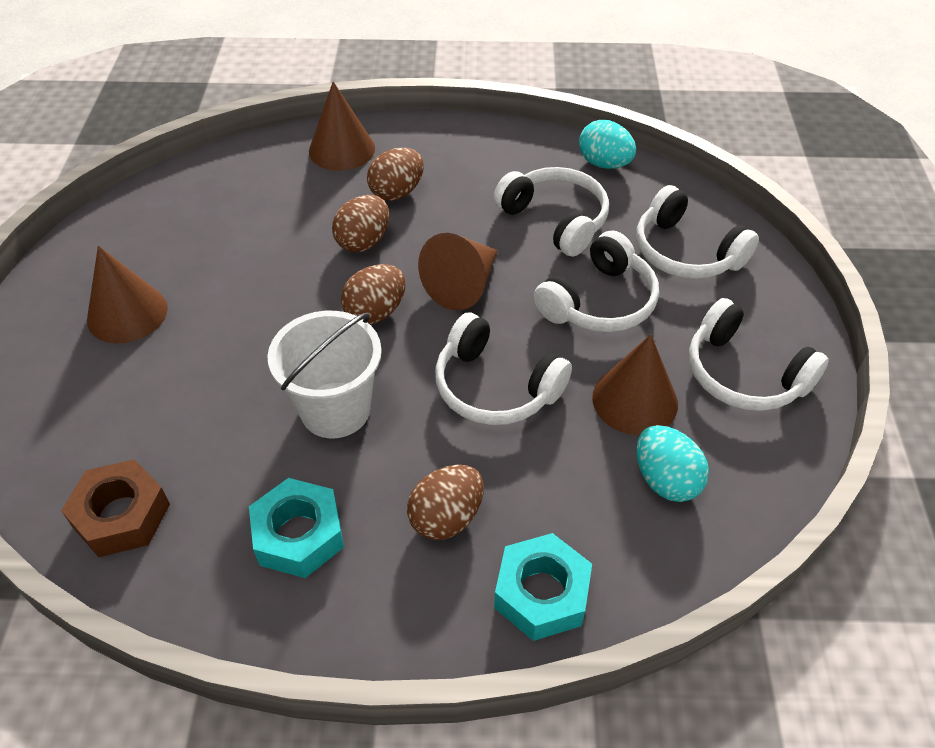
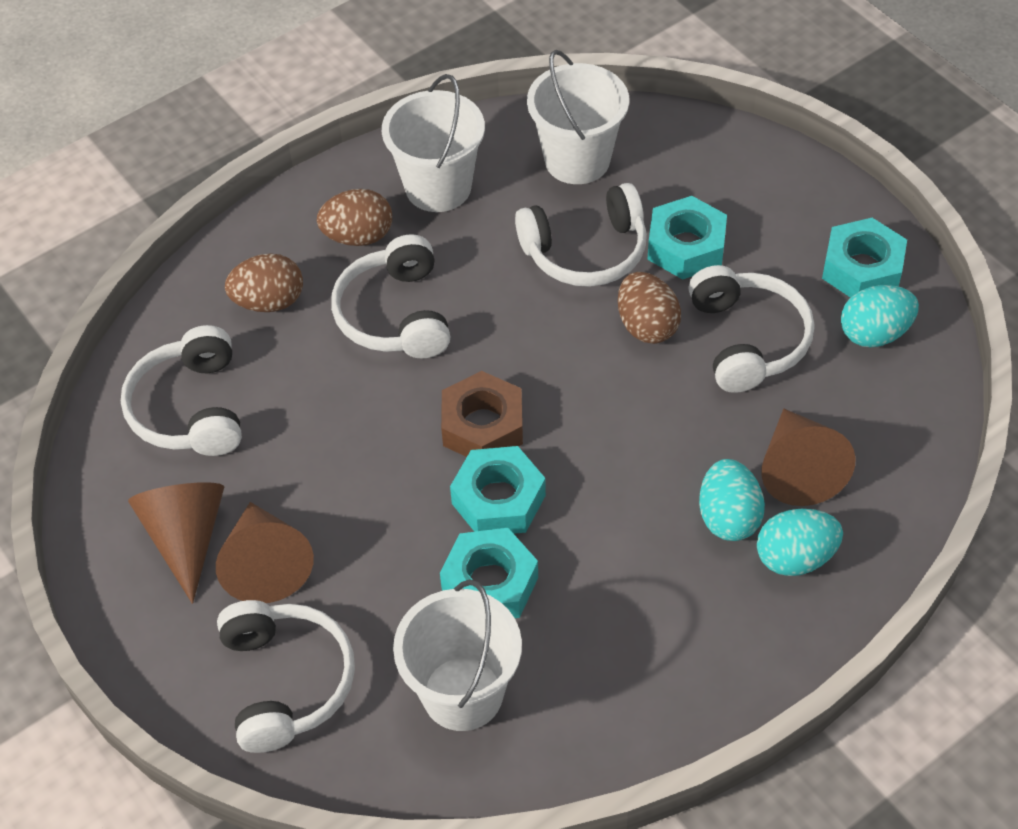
brown cone: [87,246,168,344] [309,82,375,171] [418,233,498,310] [592,334,678,435] = 4 -> [128,482,224,604] [216,502,314,603] [761,409,856,506] = 3
brown egg: [332,195,389,253] [341,264,406,324] [367,148,424,201] [407,465,484,540] = 4 -> [225,253,303,312] [317,189,392,246] [618,272,681,344] = 3
turquoise egg: [579,120,636,169] [636,425,709,502] = 2 -> [699,459,765,541] [757,509,843,576] [841,285,919,348] = 3
turquoise nut: [249,478,344,578] [494,533,592,641] = 2 -> [440,528,538,618] [450,446,546,534] [647,196,727,280] [822,218,907,298] = 4
white bucket: [267,311,382,438] = 1 -> [382,74,485,212] [393,579,522,731] [527,50,629,184] = 3

